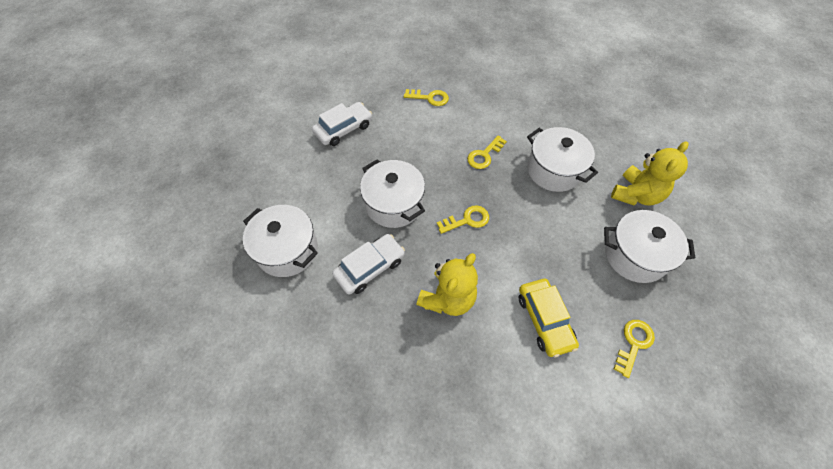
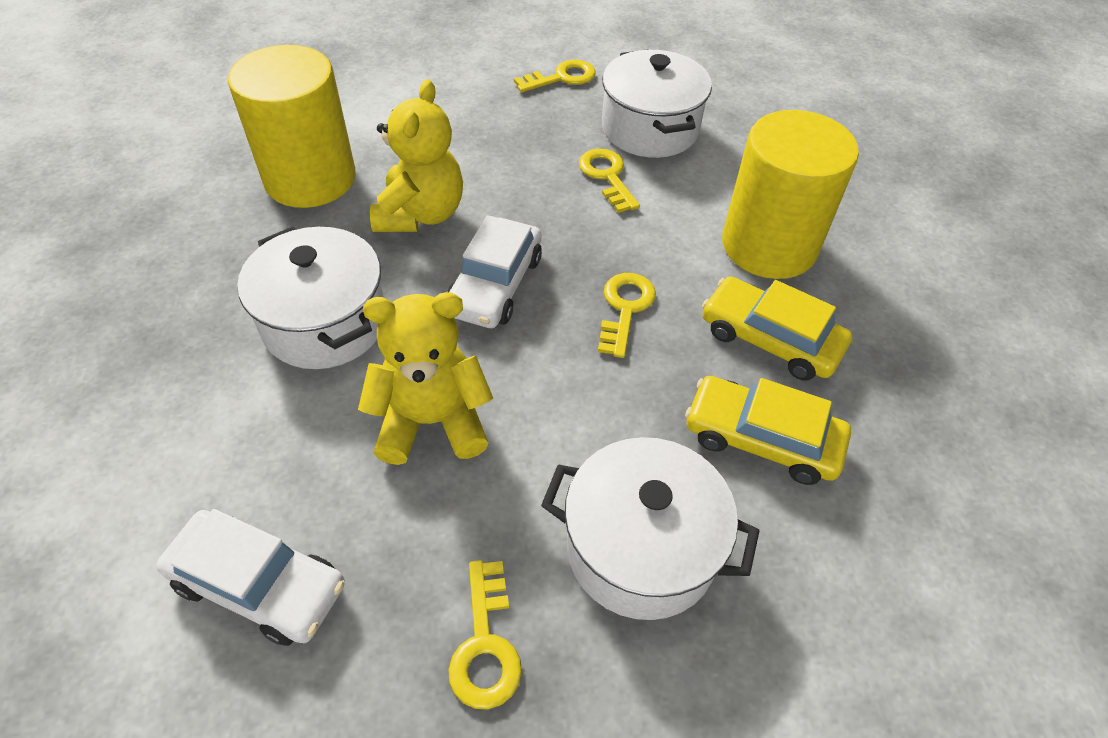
white pot: [243,205,318,277] [360,159,425,228] [527,127,598,192] [604,210,695,283] = 4 -> [237,226,384,369] [541,437,759,620] [602,49,712,158] = 3
yellow car: [519,279,579,358] = 1 -> [685,376,851,485] [702,276,852,381] = 2
yellow cylinder: none = 0 -> [228,45,356,208] [722,110,859,279] = 2

